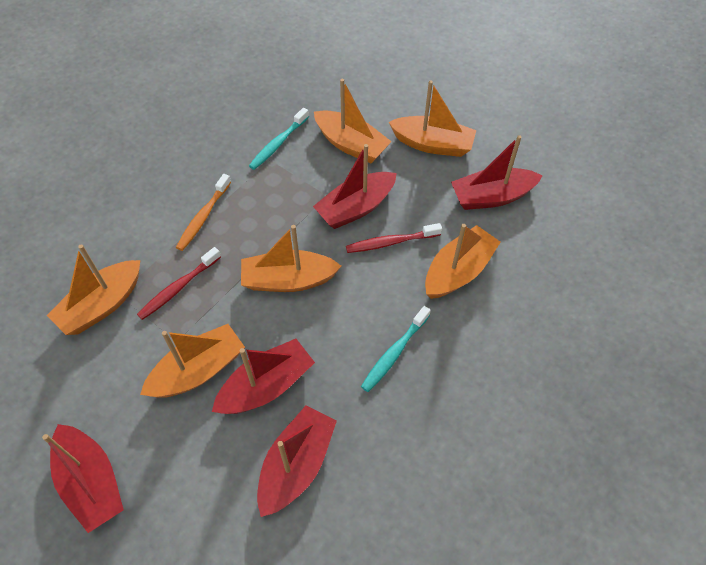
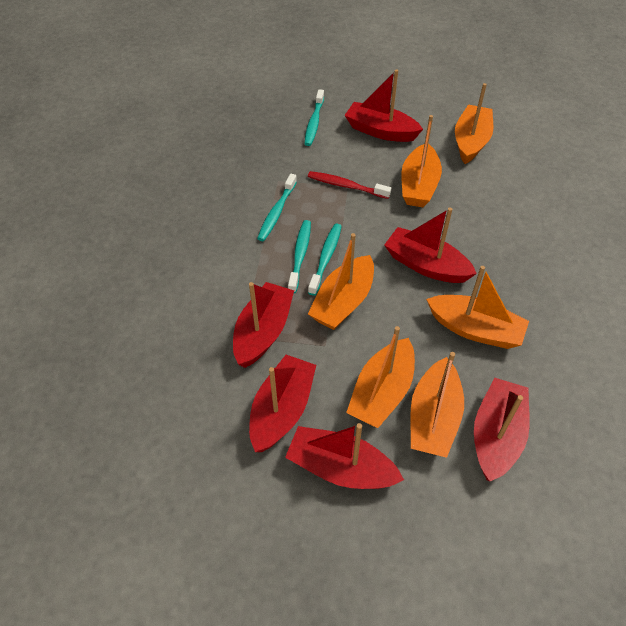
orange toothbrush: [176,174,231,251] = 1 -> none = 0
red boat: [42,424,124,533] [212,339,315,414] [257,405,337,517] [313,144,397,229] [451,135,543,210] = 5 -> [233,282,294,368] [249,355,316,452] [285,423,404,489] [345,70,423,142] [384,207,477,283] [474,378,530,481] = 6
red toothbrush: [137,247,221,320] [346,223,442,253] = 2 -> [308,171,391,199] = 1
turquoise toothbrush: [249,108,309,170] [361,306,431,392] = 2 -> [257,174,297,241] [288,220,311,293] [305,89,324,146] [308,224,342,296] = 4

